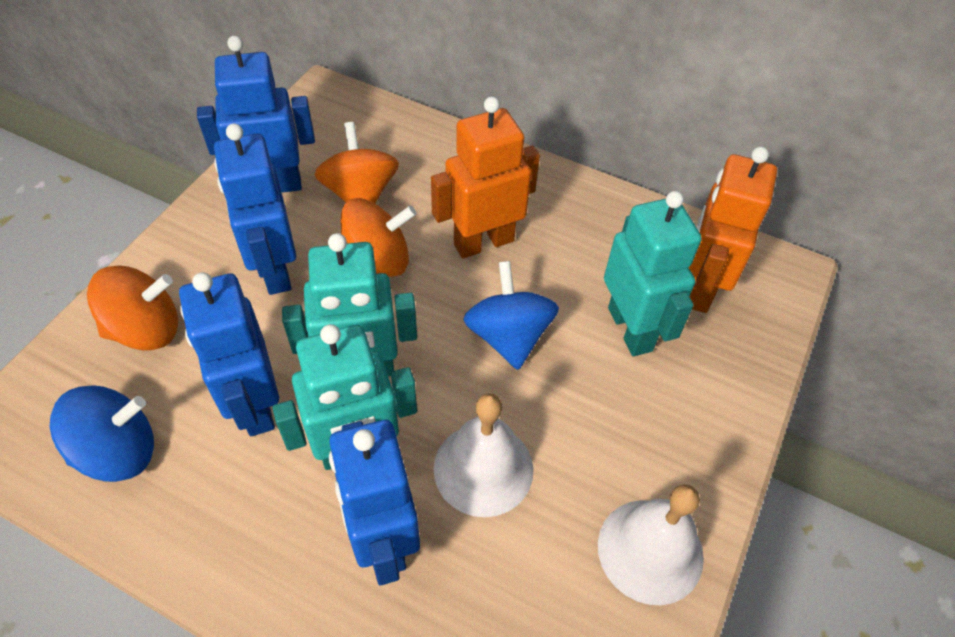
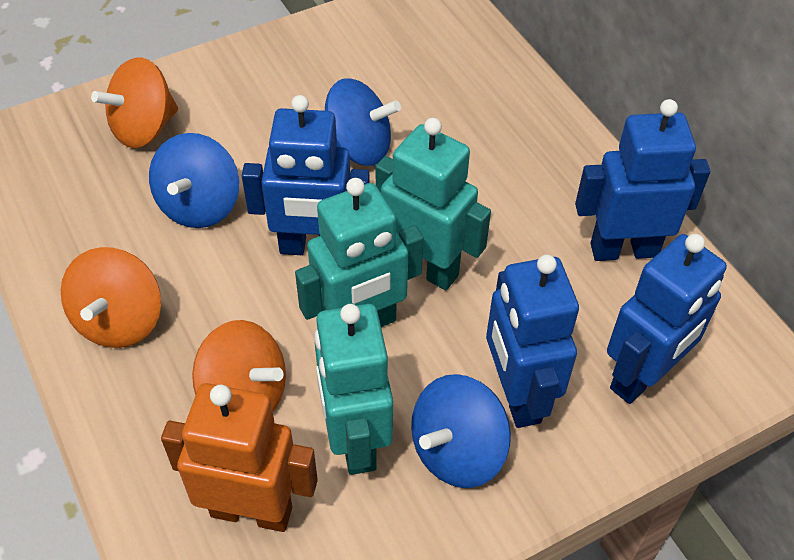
blue spinning top: [50,385,154,482] [463,261,559,370] = 2 -> [149,133,239,228] [325,79,401,166] [411,374,511,488] = 3
orange robot: [431,96,540,259] [689,147,777,313] = 2 -> [161,383,318,532] = 1
white bell: [433,393,533,517] [598,484,704,605] = 2 -> none = 0

